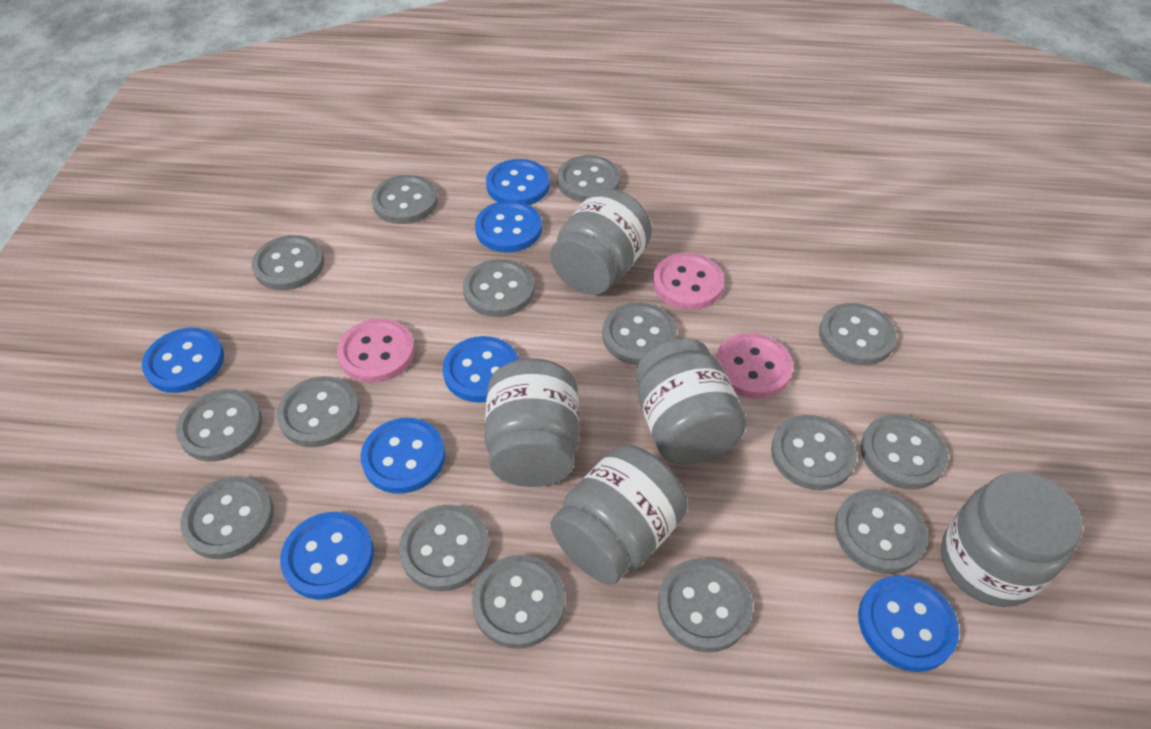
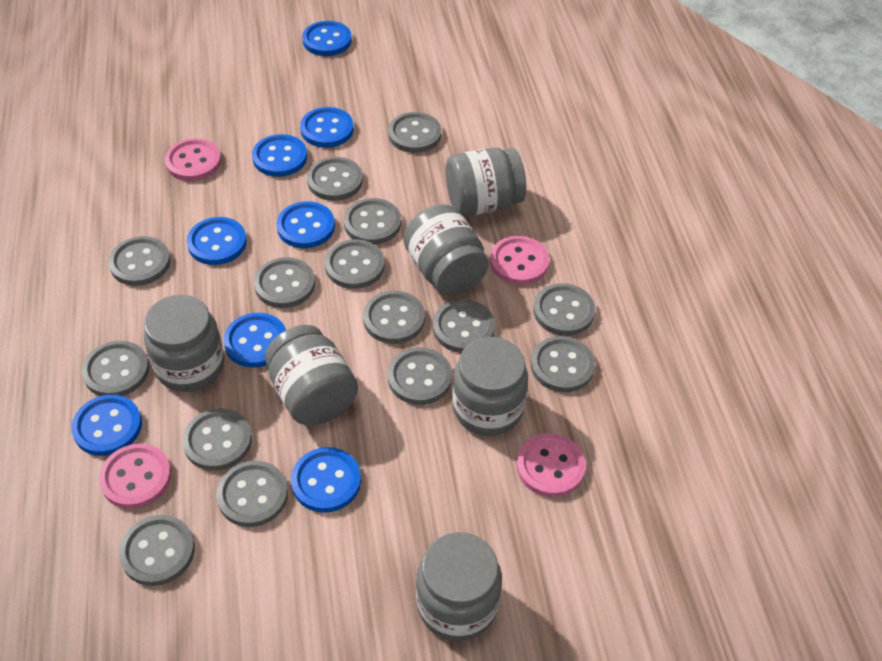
blue button: [142,328,224,393] [280,512,374,600] [361,418,445,494] [443,336,519,403] [475,201,542,252] [486,159,550,205] [858,576,959,672] = 7 -> [71,395,142,456] [187,217,247,265] [223,313,286,368] [252,134,307,177] [277,201,335,248] [291,447,361,513] [300,107,354,148] [302,21,352,56] = 8
grey jar: [485,358,579,487] [550,188,652,295] [550,445,688,585] [636,338,746,464] [941,472,1082,607] = 5 -> [144,294,225,392] [265,325,358,425] [404,204,489,296] [416,532,502,641] [446,147,526,217] [452,337,528,436] = 6
pink button: [337,318,415,383] [653,253,724,310] [716,333,793,399] = 3 -> [99,444,171,509] [165,138,221,181] [490,236,549,285] [517,433,586,497] = 4

